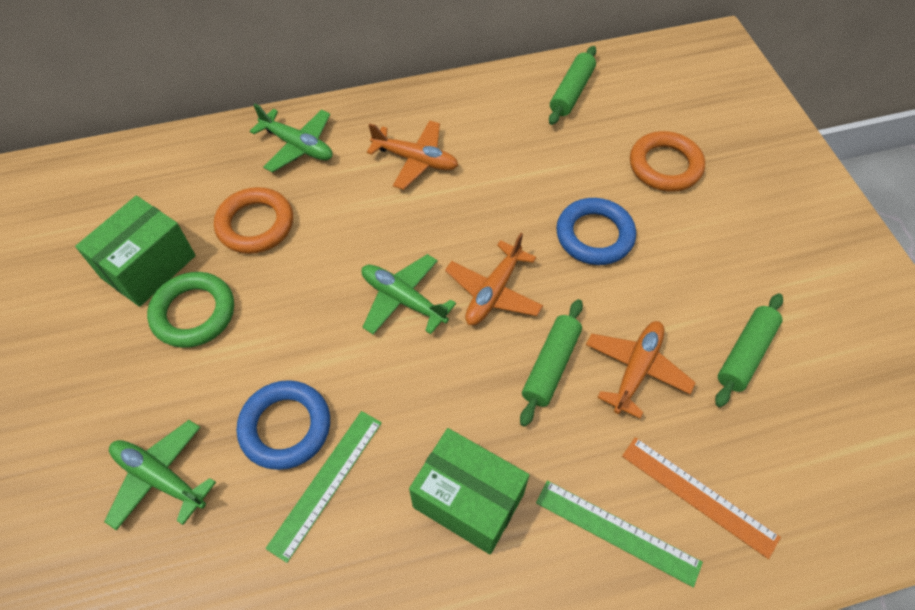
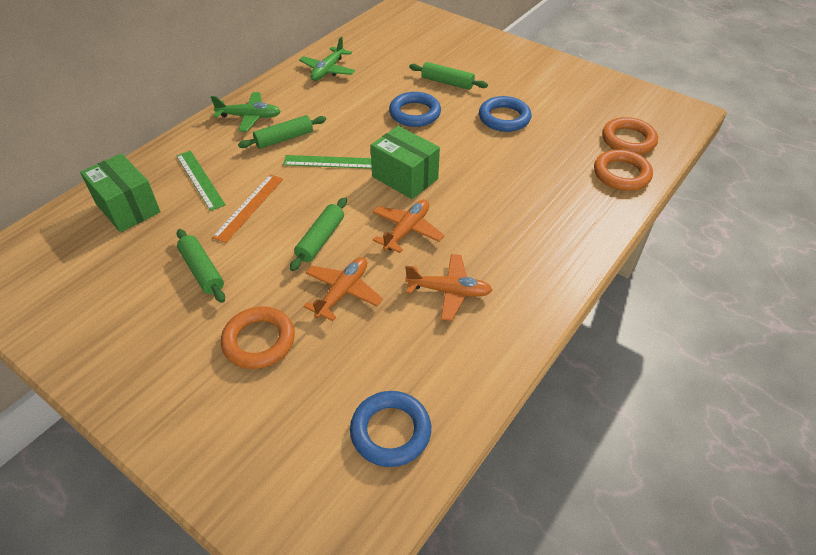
blue ring: [237,380,330,470] [556,198,636,265] = 2 -> [350,391,431,467] [389,92,441,127] [479,96,531,132] = 3
green plane: [104,420,216,531] [250,104,333,173] [362,254,456,334] = 3 -> [211,92,281,132] [299,37,355,81] = 2
green ring: [147,272,234,348] = 1 -> none = 0
green rolling pin: [520,299,583,426] [549,46,596,125] [715,293,783,407] = 3 -> [177,229,225,303] [238,115,326,149] [290,197,347,271] [409,62,488,90] = 4
orange ring: [214,187,293,254] [630,131,705,192] = 2 -> [221,306,295,369] [594,149,653,191] [602,117,658,155] = 3

